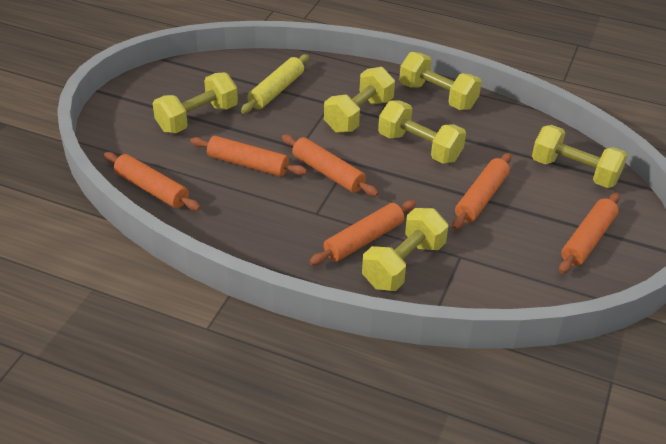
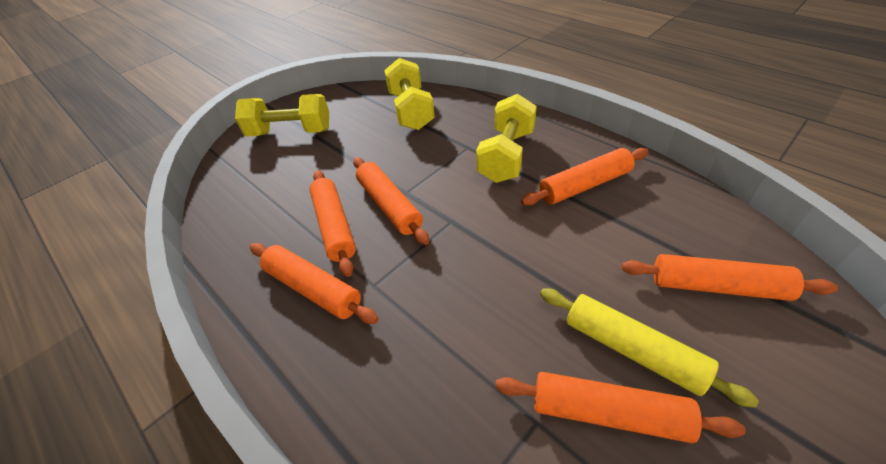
yellow dumbbell: [153,72,238,133] [324,67,395,133] [362,208,448,291] [378,100,466,164] [399,52,482,110] [532,125,627,188] = 6 -> [235,94,329,137] [384,58,435,130] [476,94,537,183] = 3

